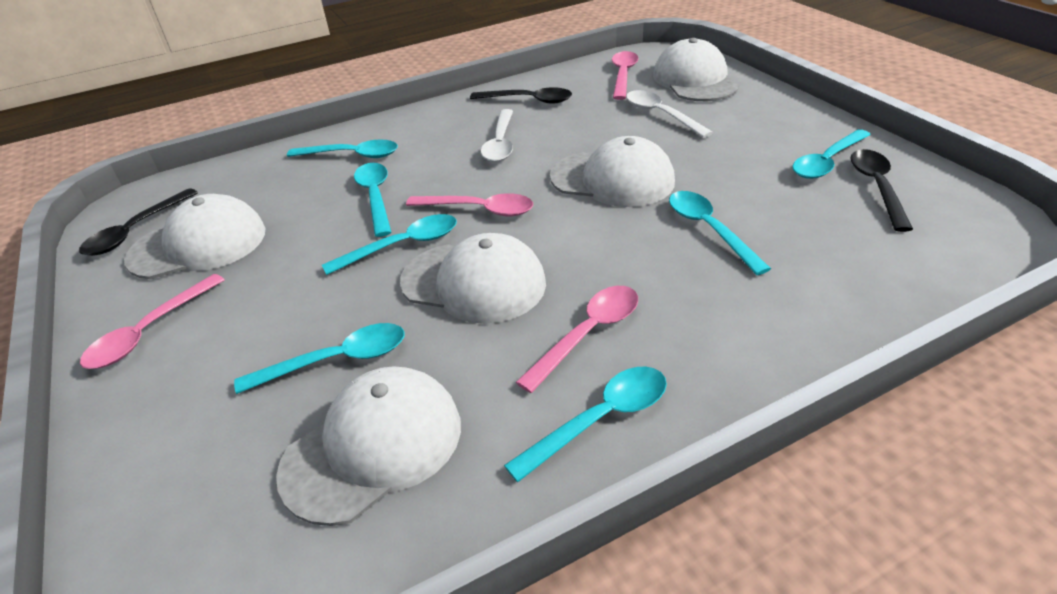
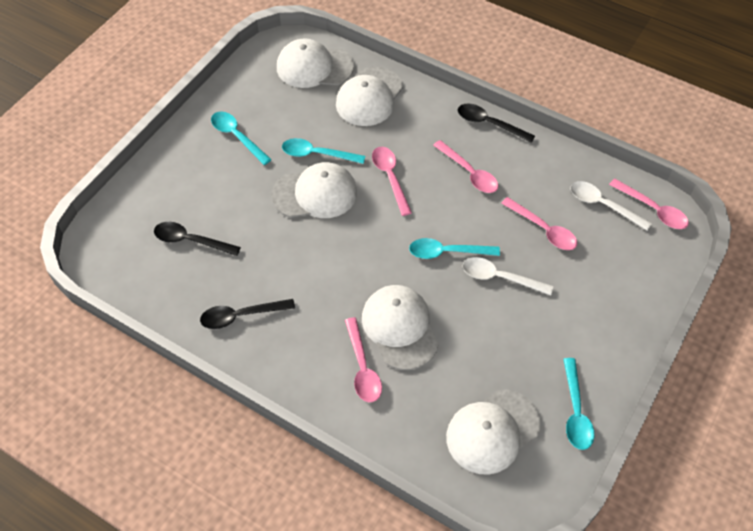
pink spoon: [80,274,225,369] [406,193,533,216] [516,286,638,393] [612,51,639,100] = 4 -> [345,317,382,402] [372,147,412,216] [433,140,498,193] [501,197,577,250] [609,178,689,229] = 5
turquoise spoon: [234,323,405,394] [287,139,398,158] [322,214,457,275] [354,163,392,237] [504,367,667,482] [669,191,771,275] [792,129,871,179] = 7 -> [211,111,272,165] [282,138,365,164] [409,238,500,259] [563,358,594,450] = 4

